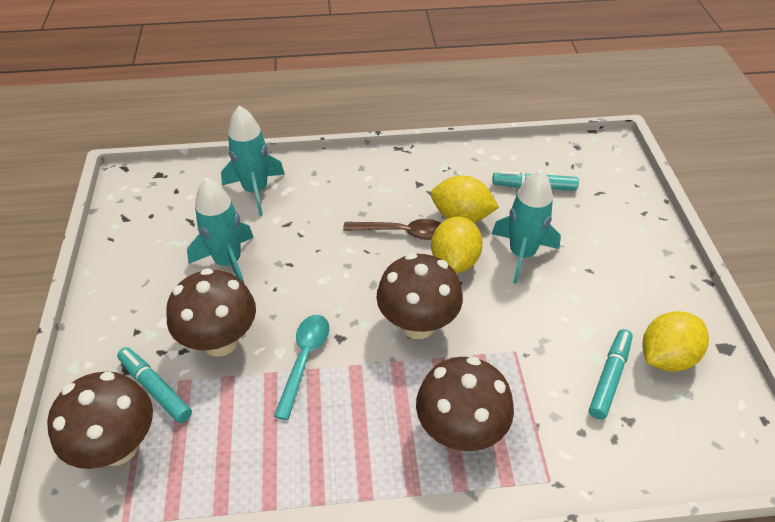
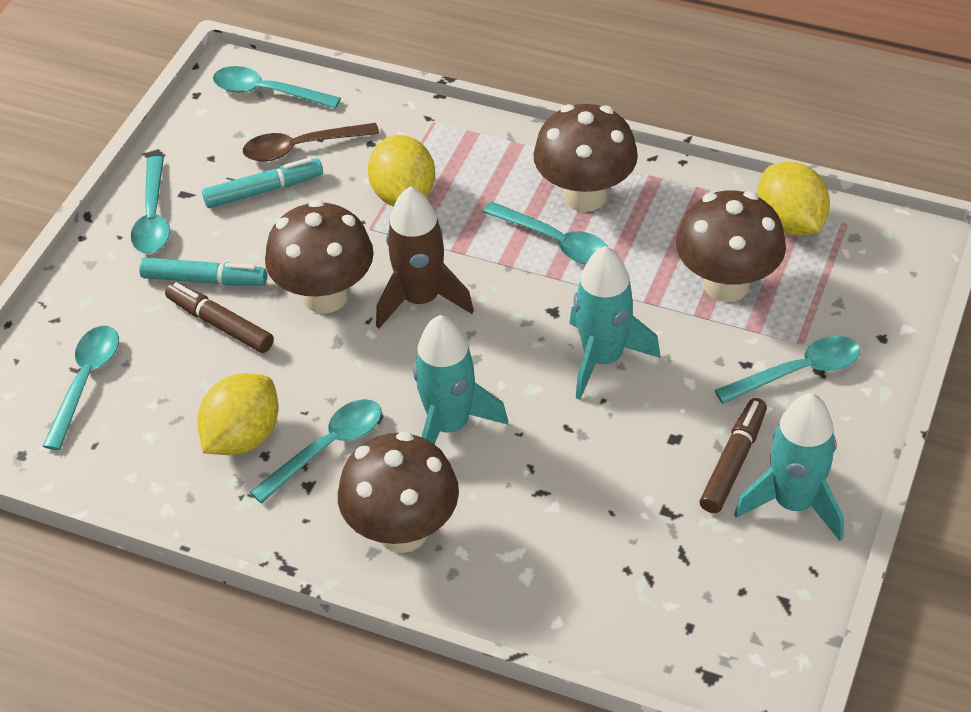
brown marker: none = 0 -> [165,282,274,353] [700,398,767,513] = 2
brown rocket: none = 0 -> [376,186,474,329] = 1
turquoise marker: [117,347,192,423] [492,171,579,191] [589,329,633,420] = 3 -> [139,257,267,286] [202,157,323,208] = 2
turquoise spoon: [274,315,329,420] = 1 -> [43,326,119,450] [131,156,170,254] [213,66,341,109] [250,399,382,504] [483,201,608,265] [715,336,861,404] = 6

